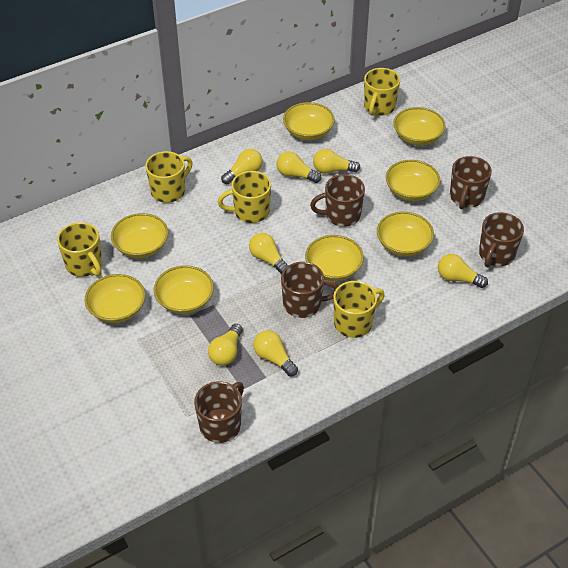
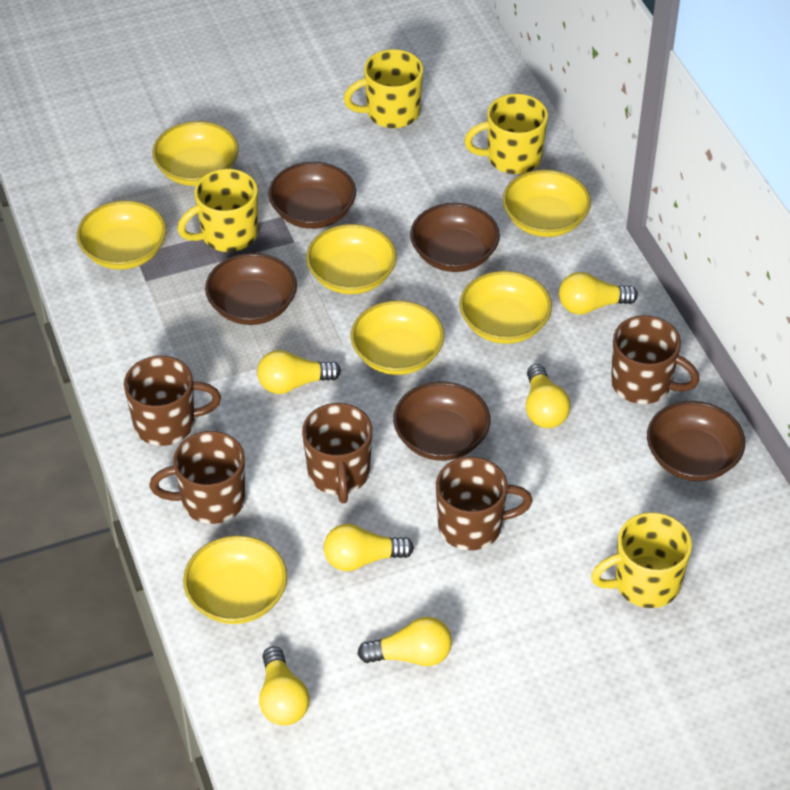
brown bowl: none = 0 -> [205,253,297,325] [268,162,356,229] [393,382,490,461] [410,203,500,272] [647,401,745,481] = 5
yellow bowl: [85,274,145,323] [111,213,168,258] [154,265,214,314] [283,102,335,140] [305,235,364,281] [377,212,434,257] [386,160,440,201] [393,107,446,146] = 8 -> [77,200,166,270] [152,121,239,186] [183,535,287,624] [306,224,397,294] [351,300,444,375] [459,271,552,344] [503,170,591,237] = 7
yellow light bulb: [208,324,243,366] [221,149,263,184] [249,233,289,274] [253,330,298,377] [277,151,321,183] [313,149,360,174] [438,254,488,288] = 7 -> [257,350,341,394] [259,646,310,725] [324,524,414,571] [357,617,452,666] [526,364,571,428] [559,272,638,315] = 6
yellow mug: [57,222,102,277] [145,151,192,203] [218,171,271,223] [333,281,385,338] [364,68,400,116] = 5 -> [177,169,258,252] [344,49,423,128] [464,94,548,174] [591,512,692,608] = 4

